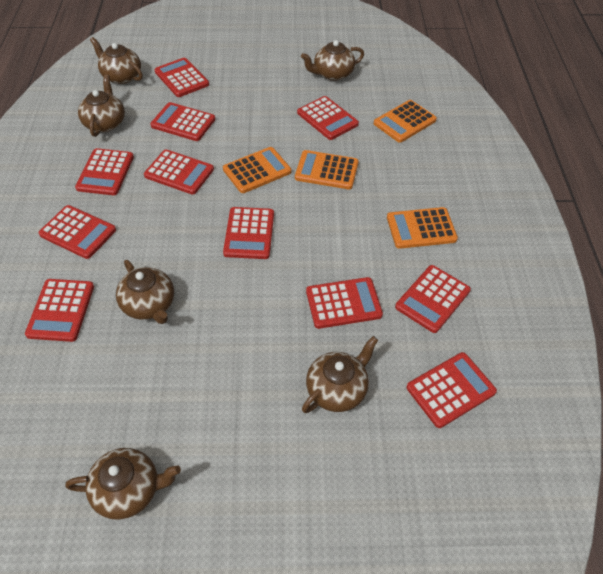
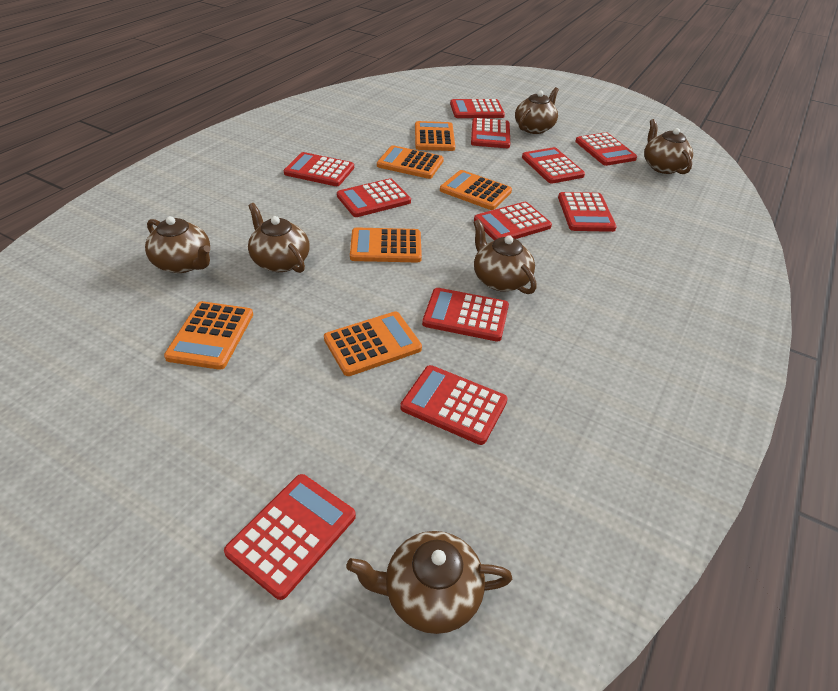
orange calculator: [223,147,291,193] [295,150,358,189] [374,100,437,143] [387,207,458,249] = 4 -> [164,301,253,370] [324,312,422,376] [350,227,422,262] [377,145,444,179] [415,121,455,151] [440,170,512,210] = 6

